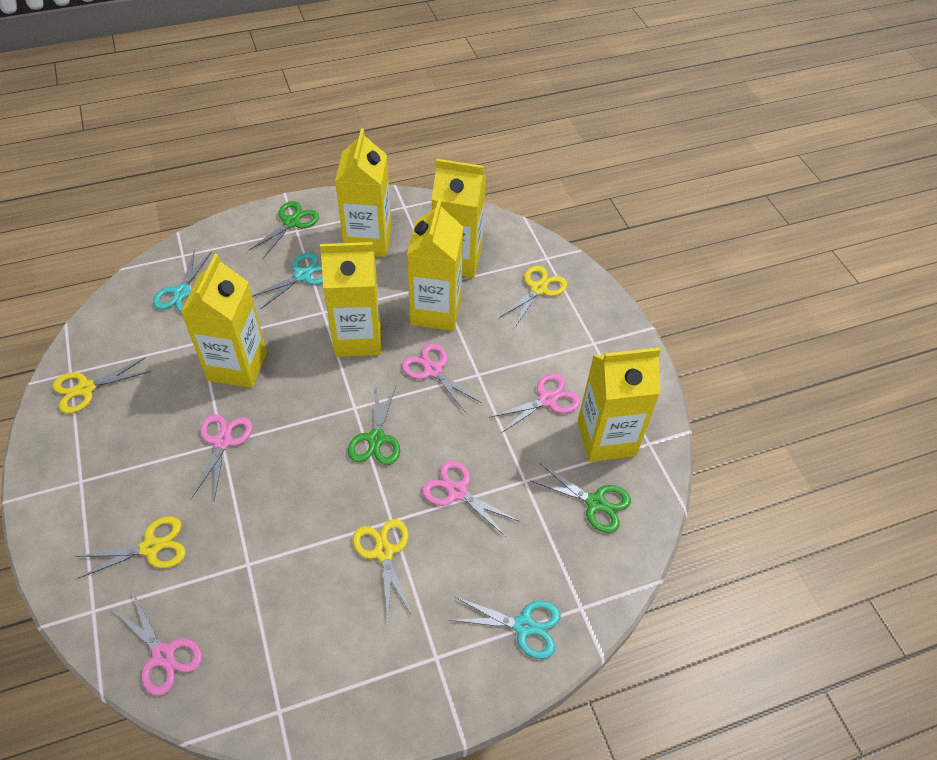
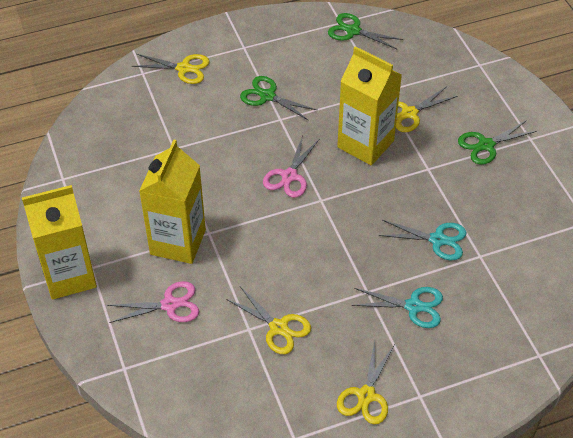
pink scissors: [113,592,203,696] [192,414,253,501] [402,343,482,413] [422,460,520,537] [489,373,581,434] = 5 -> [107,281,199,323] [263,135,319,198] = 2
turquoise scissors: [153,249,212,312] [252,253,323,309] [450,596,561,659] = 3 -> [351,287,443,328] [378,220,466,261] = 2
yellow carton: [180,254,267,388] [320,242,381,357] [335,128,391,257] [407,199,463,331] [431,159,486,278] [578,347,661,462] = 6 -> [22,185,97,300] [139,139,206,264] [337,46,402,165] = 3

